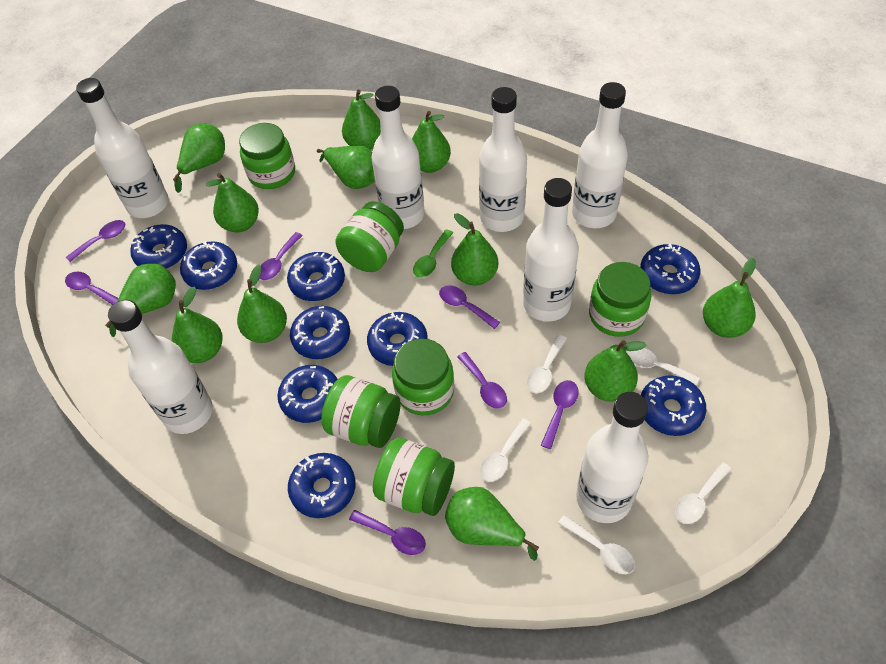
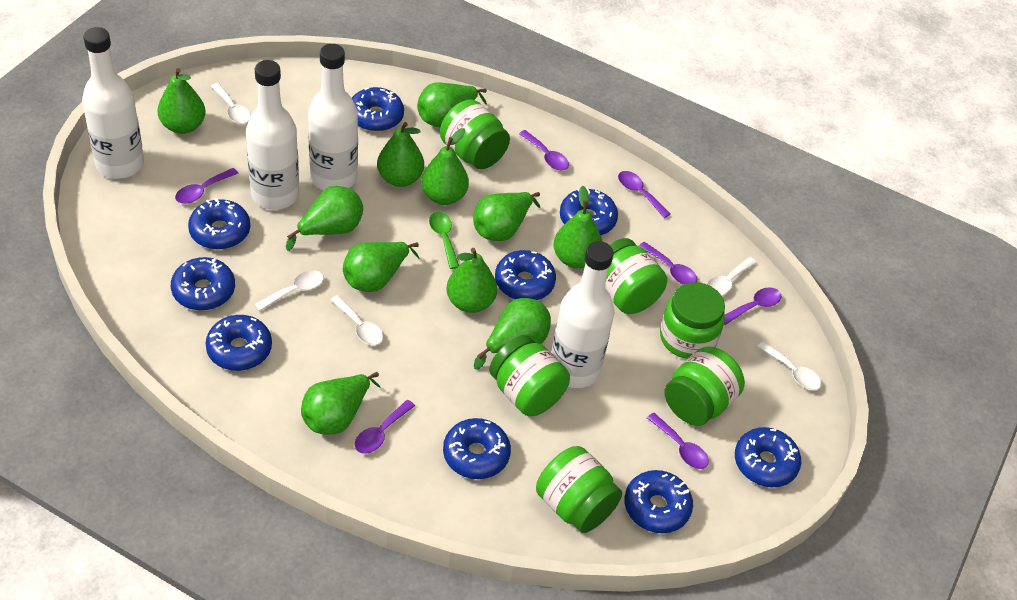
green pear: [105,264,176,337] [172,287,223,363] [173,124,225,193] [206,173,259,232] [237,265,287,343] [317,146,375,189] [342,90,381,150] [412,111,451,173] [445,487,539,561] [451,213,498,286] [584,340,647,402] [703,258,756,338] = 12 -> [158,68,205,134] [286,186,363,251] [301,372,381,435] [343,242,420,292] [377,122,424,187] [417,82,487,127] [421,128,469,205] [447,248,497,313] [473,192,540,241] [474,298,551,370] [554,186,602,268] = 11
white bottle: [76,78,168,218] [108,300,213,434] [372,86,425,229] [479,87,527,232] [523,178,579,322] [572,82,628,228] [576,392,648,523] = 7 -> [82,27,144,179] [246,60,299,210] [308,44,358,190] [551,241,614,388] = 4

